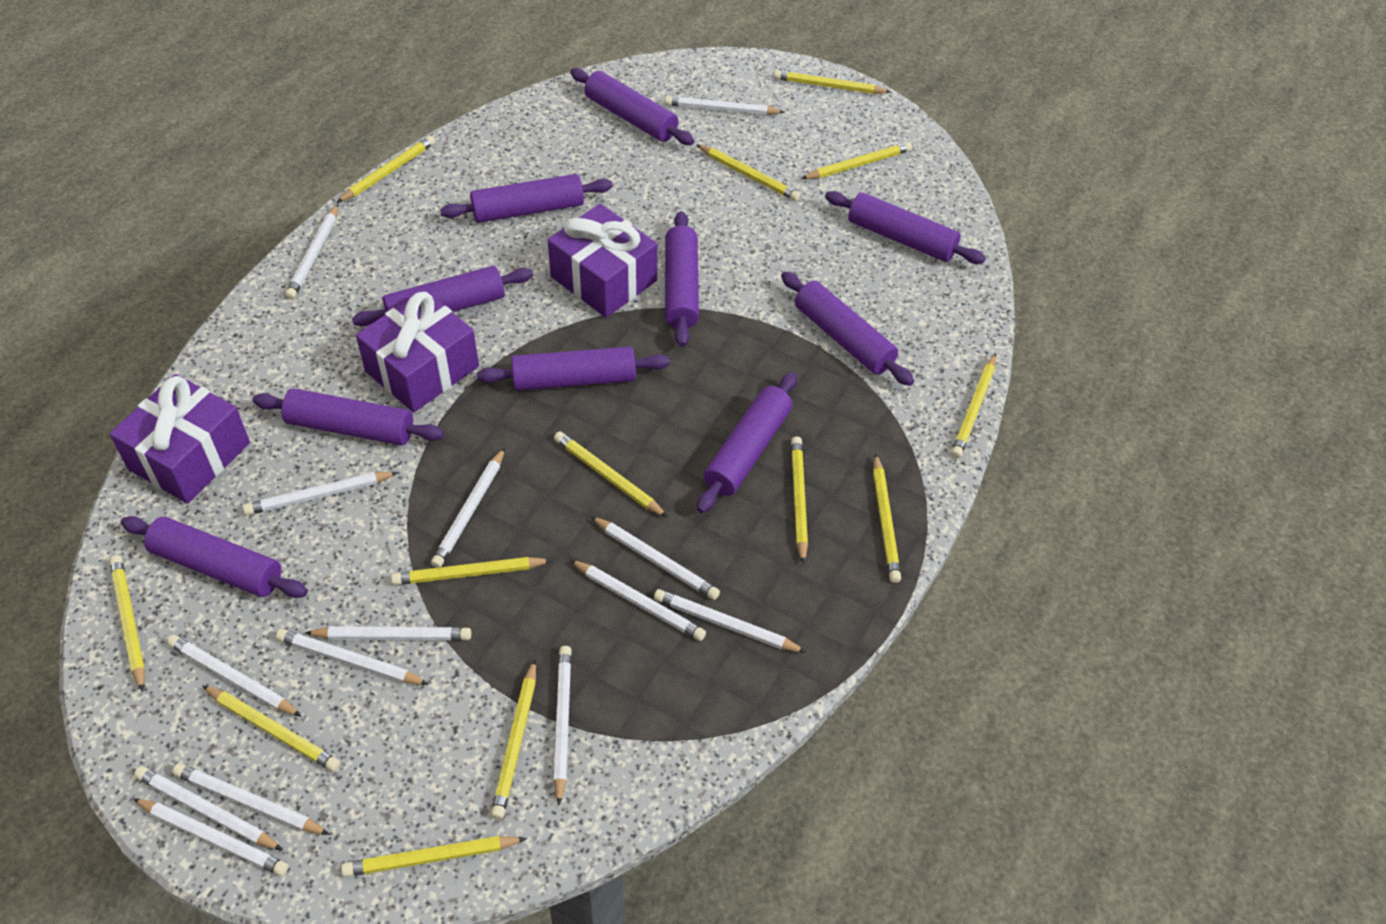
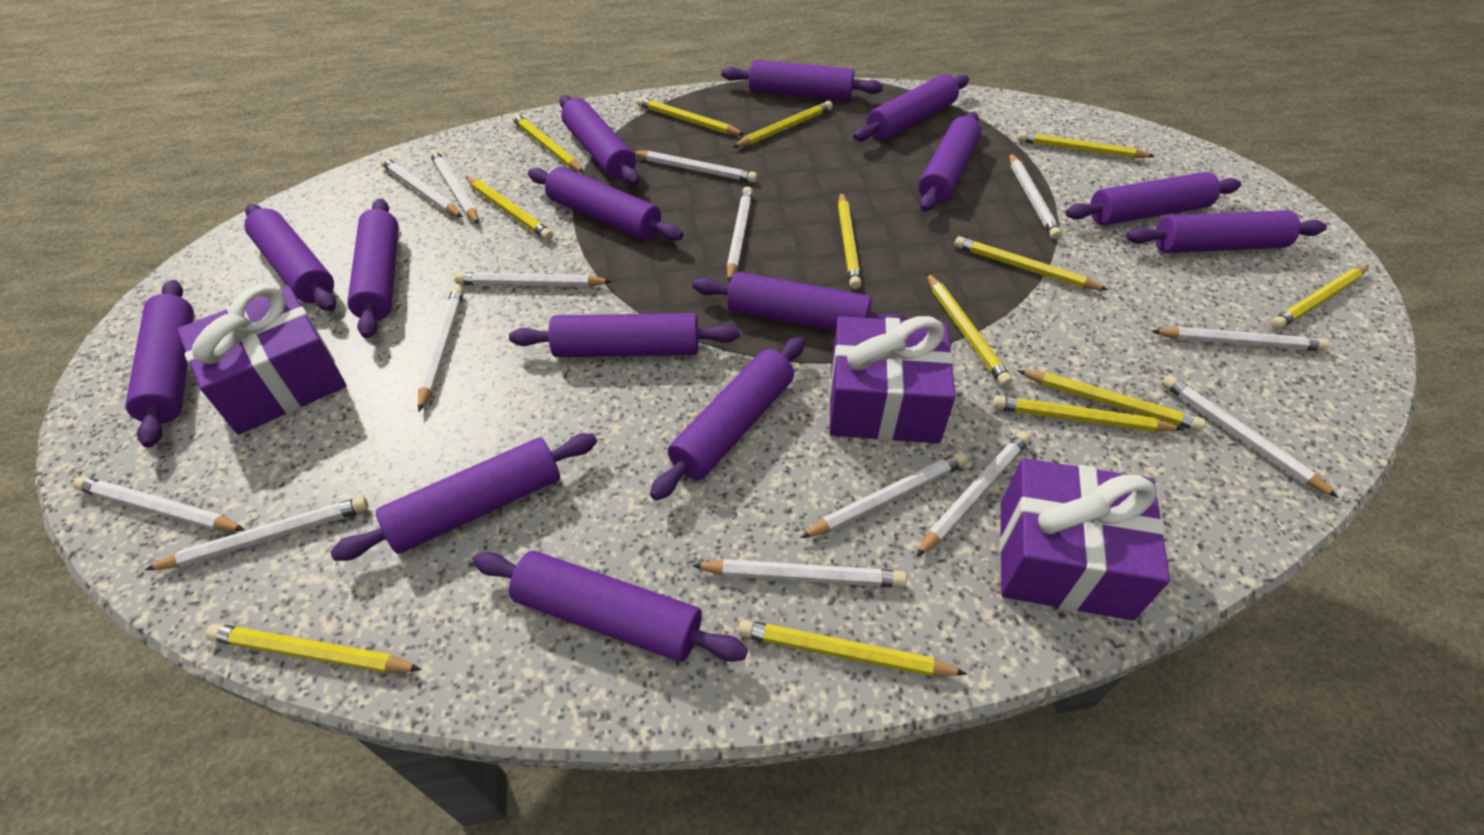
purple rolling pin: [121,516,308,598] [252,388,444,445] [352,266,533,326] [440,174,613,223] [477,347,670,391] [570,68,694,145] [665,211,699,347] [697,372,797,513] [781,272,914,386] [825,191,986,264] = 10 -> [125,280,194,448] [244,204,336,311] [330,433,597,561] [347,198,399,338] [473,551,748,662] [509,313,740,357] [528,167,683,241] [559,95,640,185] [650,337,805,501] [693,272,908,331] [721,60,883,101] [853,74,969,141] [918,112,981,212] [1065,172,1241,225] [1126,210,1327,253] = 15

